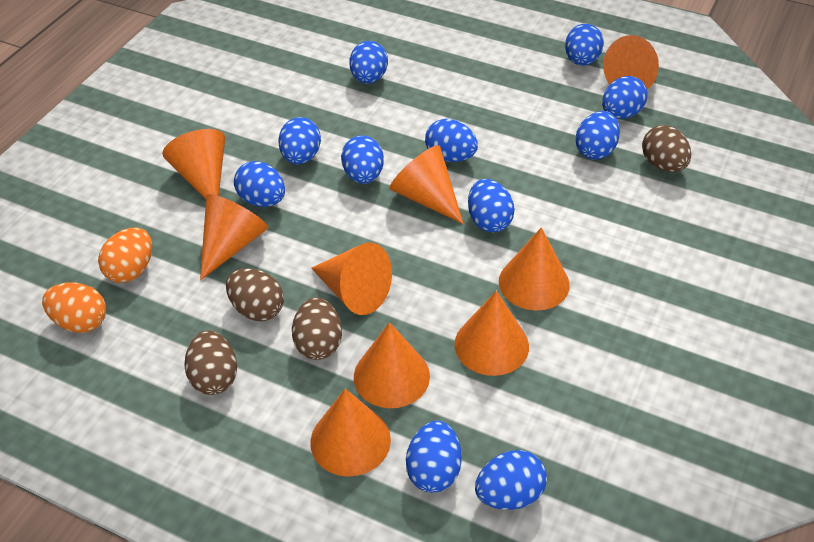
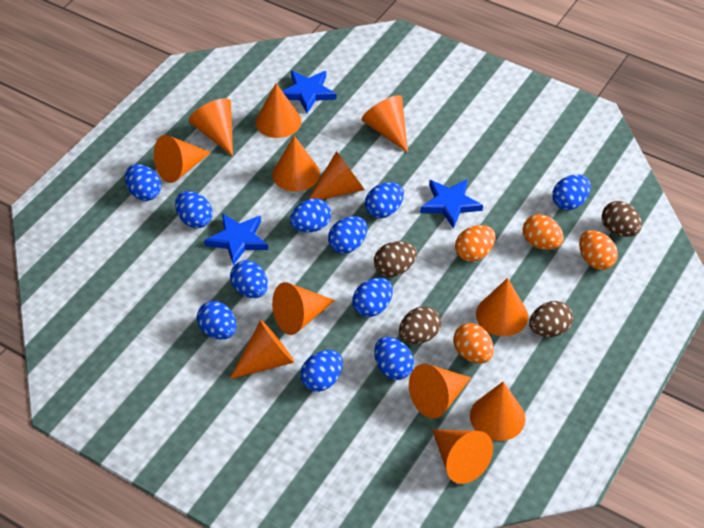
blue star: none = 0 -> [204,213,268,266] [282,71,337,113] [420,179,483,229] = 3
orange cone: [162,129,225,199] [200,194,268,280] [310,389,391,477] [311,243,392,315] [354,322,430,408] [390,145,463,224] [454,290,529,376] [499,227,570,311] [603,35,659,90] = 9 -> [154,135,211,183] [189,98,233,156] [230,320,294,379] [256,83,301,138] [272,136,320,192] [272,282,335,335] [309,151,365,200] [362,95,408,153] [409,364,472,419] [432,430,493,484] [470,382,525,441] [476,278,528,336] = 12
orange egg: [42,282,106,333] [98,227,152,283] = 2 -> [453,323,494,364] [455,225,496,262] [523,214,564,250] [579,230,618,270] = 4

